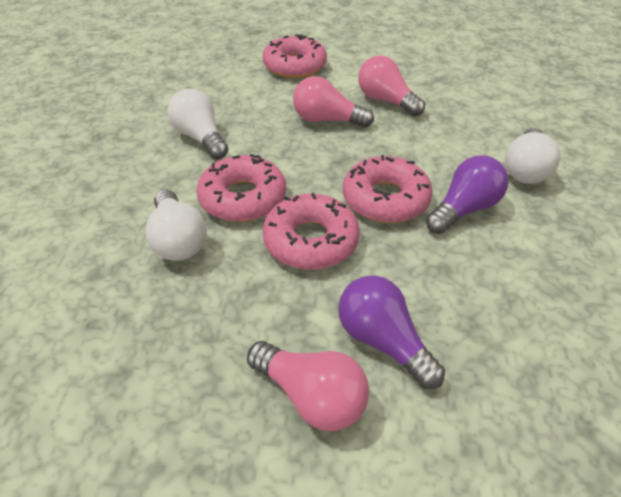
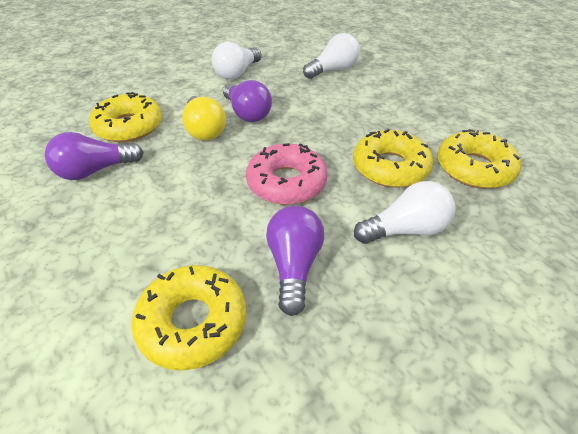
pink donut: [197,154,286,222] [262,34,327,78] [263,193,360,270] [343,155,433,223] = 4 -> [246,143,328,205] = 1
pink light bulb: [247,341,369,431] [293,76,374,128] [358,56,425,116] = 3 -> none = 0
purple light bulb: [338,276,445,389] [426,156,508,234] = 2 -> [45,132,144,180] [223,80,272,122] [266,205,324,316] = 3
yellow donut: none = 0 -> [89,92,162,142] [131,265,246,371] [353,129,433,188] [437,129,521,189] = 4
yellow light bulb: none = 0 -> [182,96,226,141] = 1

